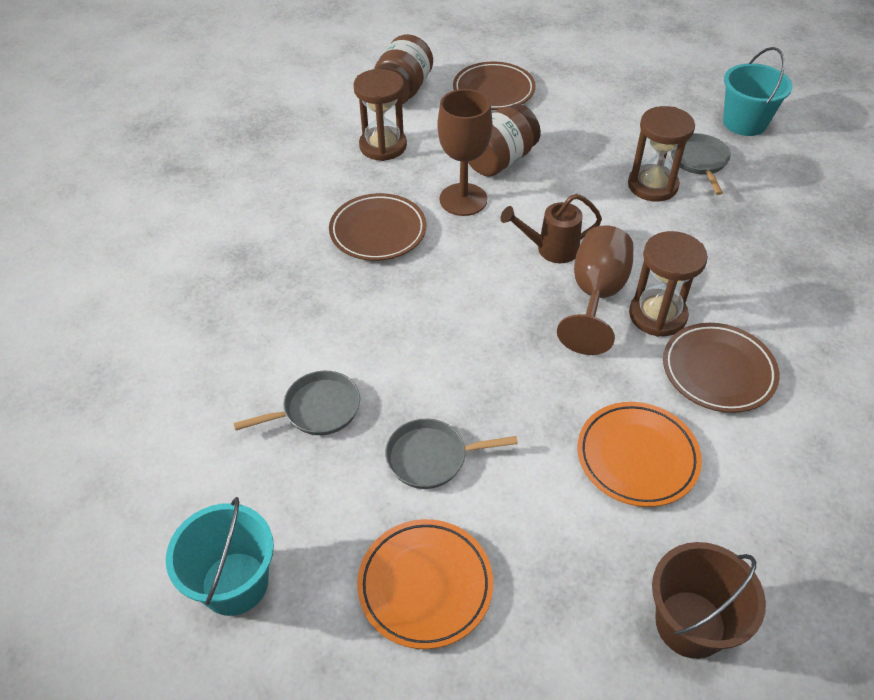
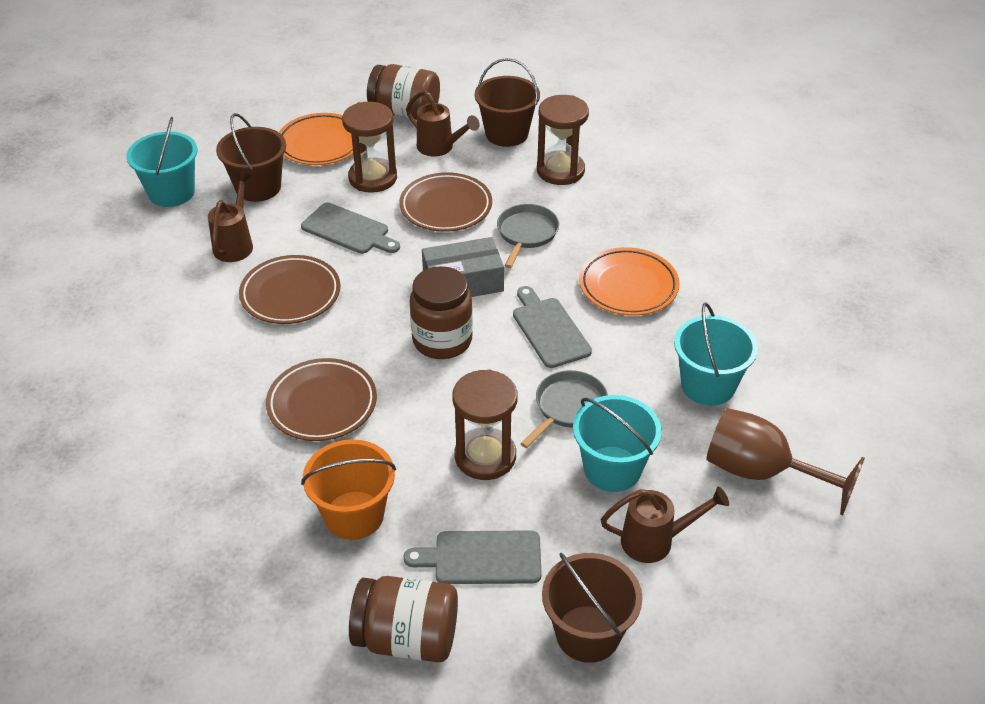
brown bucket: [652,542,766,659] = 1 -> [216,113,286,202] [475,58,540,147] [542,553,643,663] = 3
brown goblet: [437,89,492,216] [557,225,634,355] = 2 -> [706,408,865,515] = 1
brown jar: [374,34,433,106] [468,104,541,177] = 2 -> [349,576,458,662] [367,64,440,120] [410,266,473,359] = 3
brown watering can: [501,194,602,263] = 1 -> [208,172,253,262] [406,90,480,157] [601,487,729,563] = 3
grey box: none = 0 -> [422,237,504,297] = 1
grey cutting board: none = 0 -> [301,203,400,254] [404,530,542,584] [513,286,592,368] = 3
grey pan: [233,371,360,435] [385,419,518,489] [671,133,731,195] = 3 -> [497,204,559,268] [520,370,608,448] = 2
orange bucket: none = 0 -> [301,439,396,540] = 1
turquoise bucket: [166,497,274,616] [723,47,793,136] = 2 -> [126,117,198,207] [573,395,662,492] [674,303,758,406] = 3

